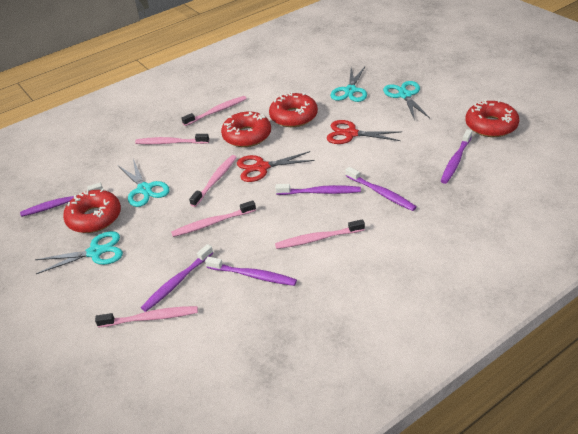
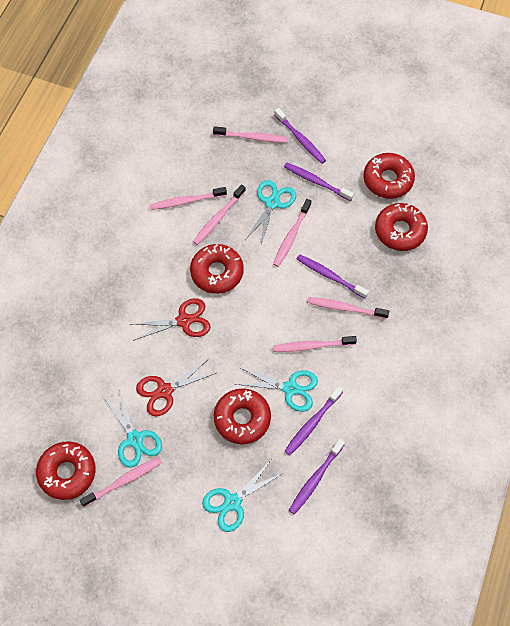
pink toothbrush: [95,306,198,328] [135,134,209,144] [171,200,256,237] [182,96,247,126] [189,155,237,207] [275,219,365,249] = 6 -> [80,457,162,507] [150,187,227,210] [193,184,246,245] [213,126,288,143] [273,199,311,267] [273,336,357,352] [307,297,389,319] = 7
purple toothbrush: [20,183,103,217] [141,244,213,312] [205,257,297,286] [275,184,361,195] [346,167,417,211] [441,129,472,184] = 6 -> [274,108,326,164] [284,163,354,201] [284,386,343,456] [289,439,345,515] [297,254,369,299] = 5
red donut: [63,188,121,233] [221,111,271,147] [269,92,318,127] [465,100,519,137] = 4 -> [36,441,95,500] [190,244,244,294] [214,388,271,444] [363,153,415,199] [375,203,428,251] = 5

